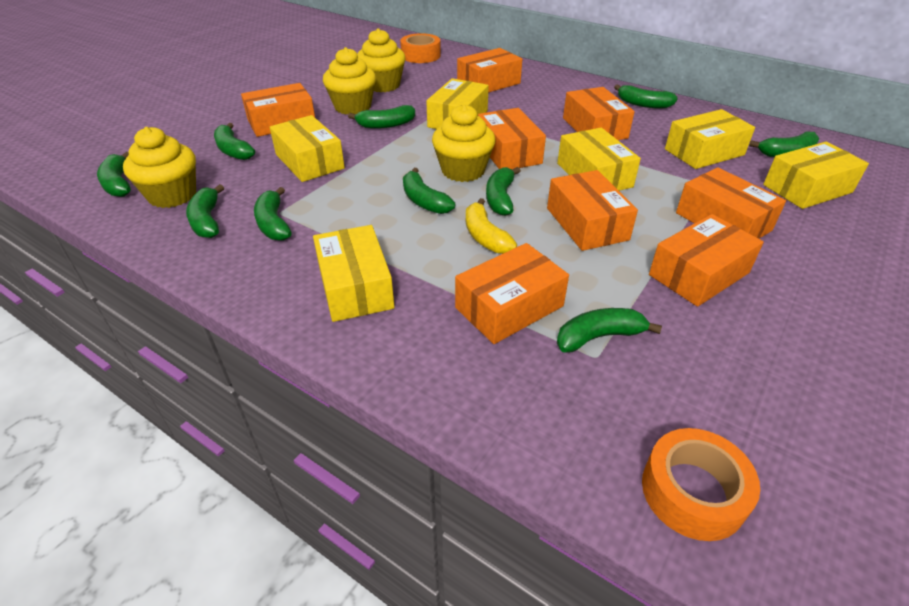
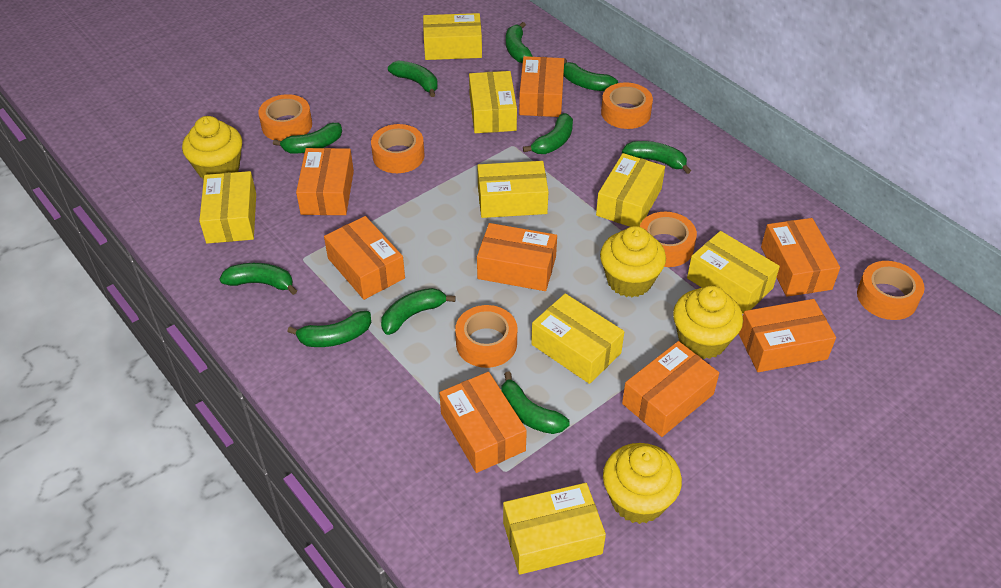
orange tape: [400,33,441,63] [642,428,760,541] = 2 -> [258,94,312,141] [371,124,425,173] [455,305,517,368] [601,83,653,129] [640,212,697,267] [857,261,925,320] = 6
yellow banana: [466,198,517,254] = 1 -> none = 0
yellow box: [270,115,345,182] [313,225,395,322] [426,78,489,129] [557,128,641,191] [665,109,755,169] [763,142,869,209] = 6 -> [199,171,256,244] [423,13,482,60] [469,71,517,133] [477,161,549,218] [503,483,606,575] [531,293,624,384] [596,153,665,227] [687,231,780,314] = 8

